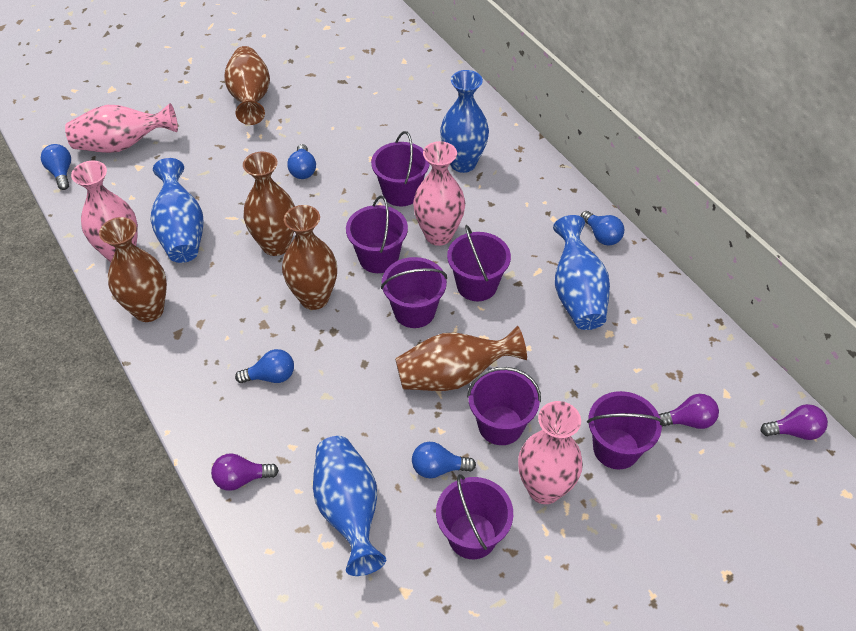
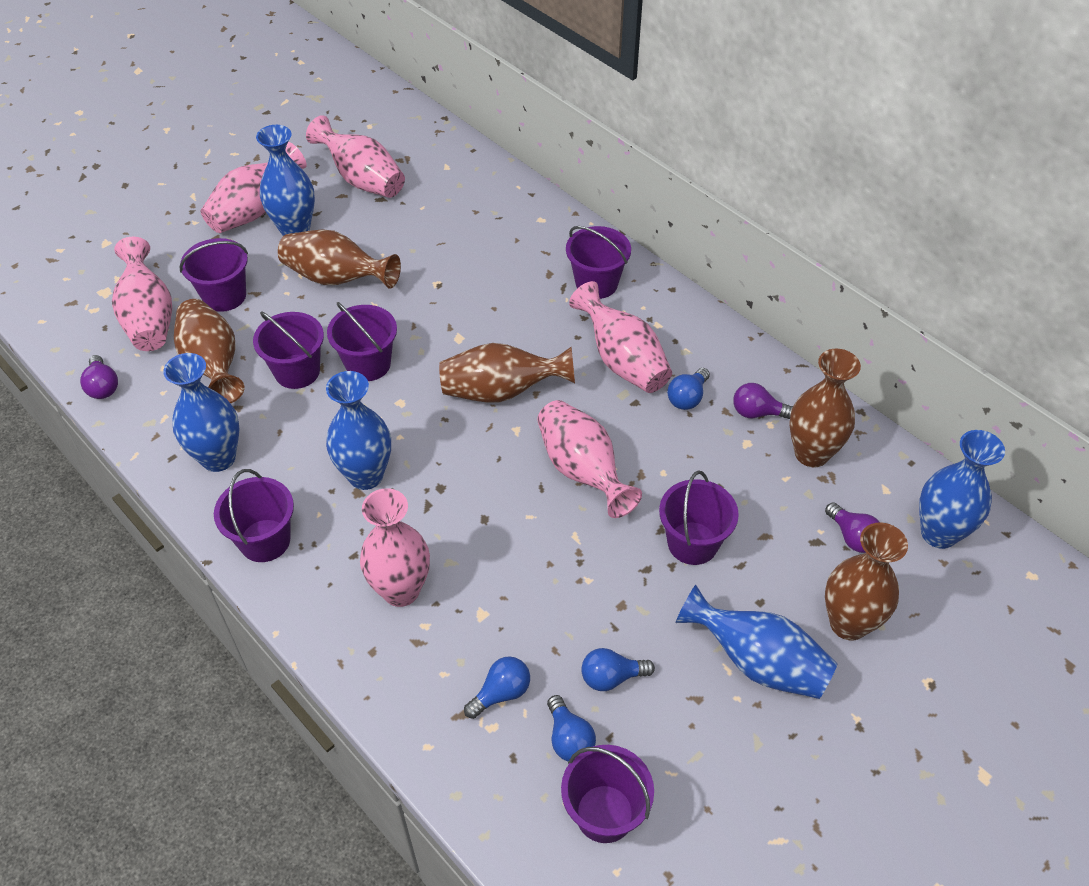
blue light bulb: [41,144,71,190] [235,349,294,383] [287,144,316,179] [412,442,476,478] [581,211,624,246] = 5 -> [464,656,530,719] [547,695,596,762] [581,648,655,691] [667,368,710,410] = 4
blue vase: [151,158,204,263] [313,436,386,576] [440,70,489,173] [553,215,610,330] = 4 -> [163,353,239,472] [256,125,315,236] [326,371,391,490] [675,585,838,699] [919,430,1005,549] = 5
pink vase: [65,103,178,153] [71,161,138,263] [413,141,465,246] [518,401,583,504] = 4 -> [112,237,172,351] [200,142,307,233] [306,115,405,198] [360,488,430,607] [537,400,642,518] [569,281,672,393] = 6

